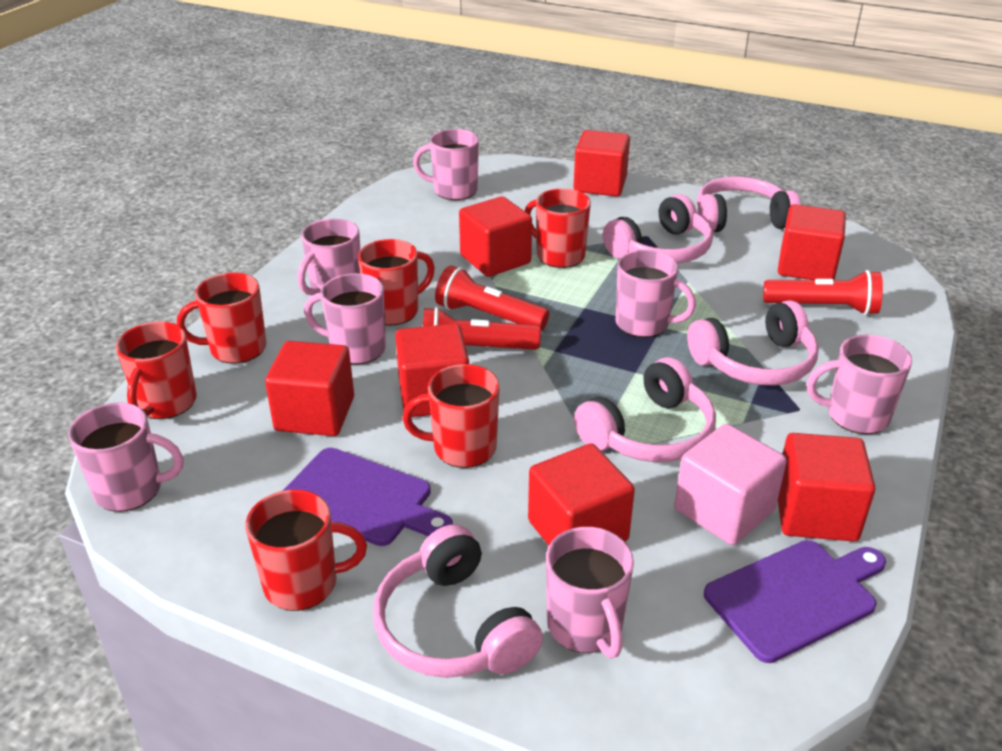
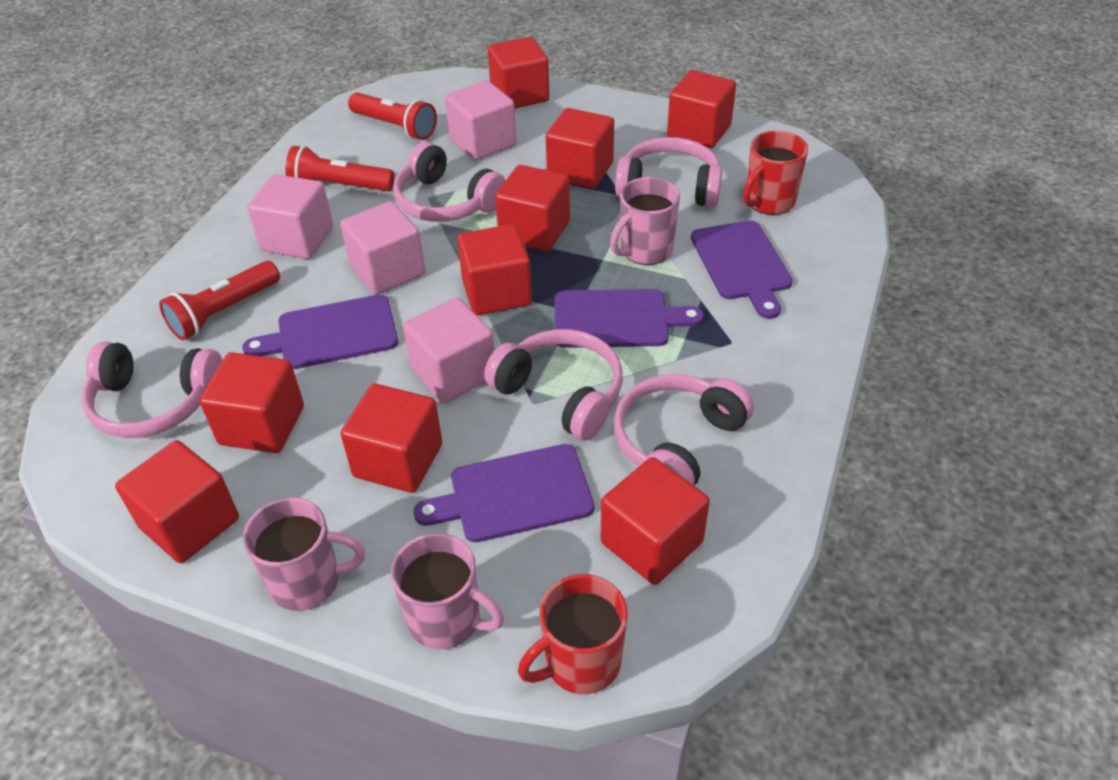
pink cube: [674,424,787,545] = 1 -> [247,174,333,259] [340,201,425,295] [403,298,494,403] [445,80,517,161] = 4
pink mug: [68,402,183,512] [298,219,360,295] [304,273,386,364] [413,129,479,200] [546,527,634,658] [615,250,696,337] [807,335,912,434] = 7 -> [243,497,365,611] [391,533,504,650] [610,177,680,265] = 3
purple cutting board: [283,448,453,546] [704,540,886,663] = 2 -> [242,294,398,369] [414,444,594,542] [555,289,704,348] [691,220,793,319] = 4
red cube: [265,341,354,436] [395,324,469,417] [459,196,532,277] [528,443,635,545] [573,130,630,197] [778,204,846,280] [778,433,876,542] = 7 -> [115,440,239,563] [199,352,304,453] [340,384,442,493] [457,224,532,315] [488,37,549,108] [495,165,570,251] [546,108,614,189] [601,457,710,585] [667,70,736,148] = 9
red mug: [116,321,197,419] [177,273,266,364] [245,490,367,611] [358,239,435,325] [402,364,500,468] [525,188,591,268] = 6 -> [518,574,628,694] [743,131,808,215] = 2

